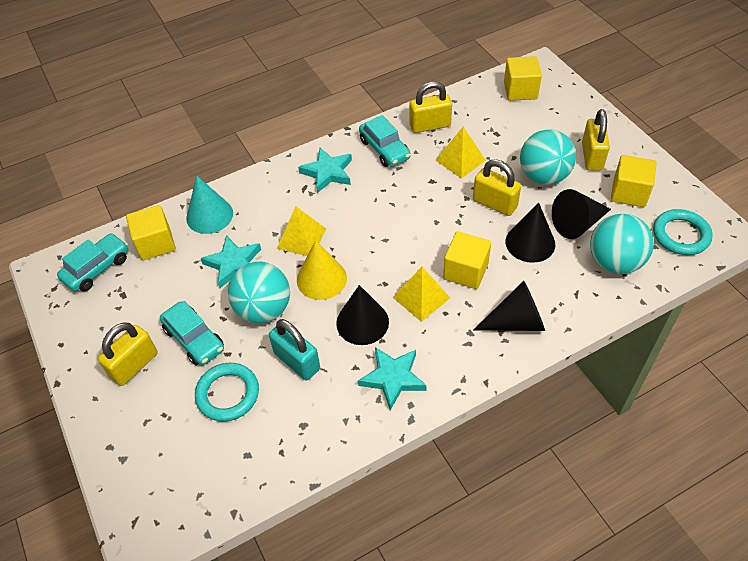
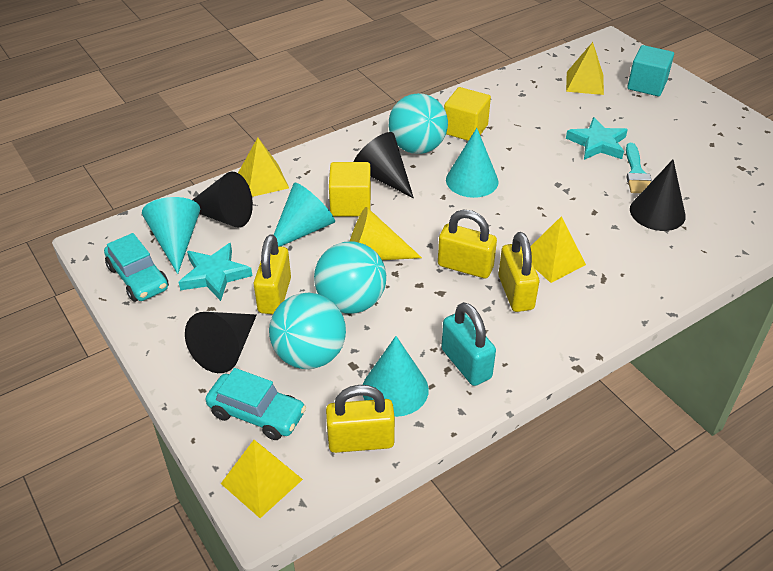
turquoise brush: none = 0 -> [626,143,652,193] = 1
turquoise car: [57,233,128,292] [160,301,224,365] [359,115,411,167] = 3 -> [104,233,169,302] [205,368,306,440] = 2
turquoise cone: [186,176,233,234] = 1 -> [142,197,200,274] [274,183,335,247] [363,336,429,417] [446,128,499,198] = 4
turquoise cube: none = 0 -> [627,45,674,96] = 1
turquoise ring: [195,363,259,422] [653,209,713,255] = 2 -> none = 0
turquoise star: [201,235,261,288] [298,148,352,193] [358,347,427,410] = 3 -> [179,243,252,301] [566,117,628,160] = 2
yellow cube: [126,205,176,260] [443,231,491,289] [504,56,542,101] [611,155,657,207] = 4 -> [329,162,371,216] [444,87,491,141] = 2
yellow pyramid: [277,206,326,256] [393,267,450,322] [435,127,486,179] = 3 -> [221,440,303,518] [238,138,289,197] [530,216,586,283] [566,42,604,95] = 4

